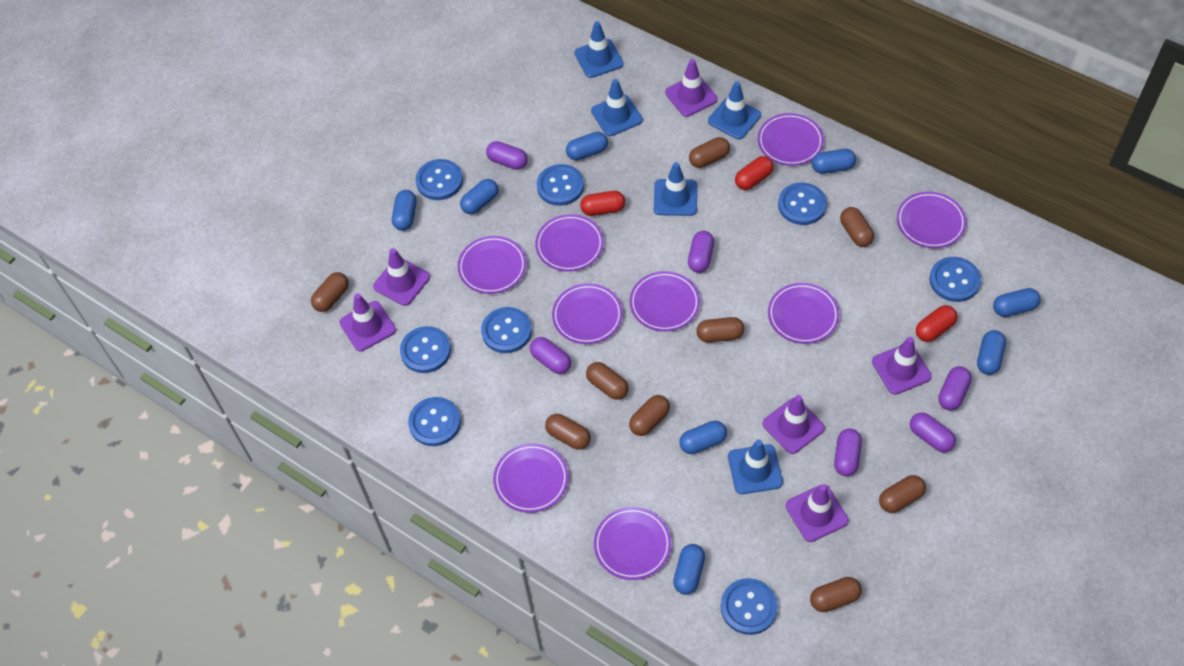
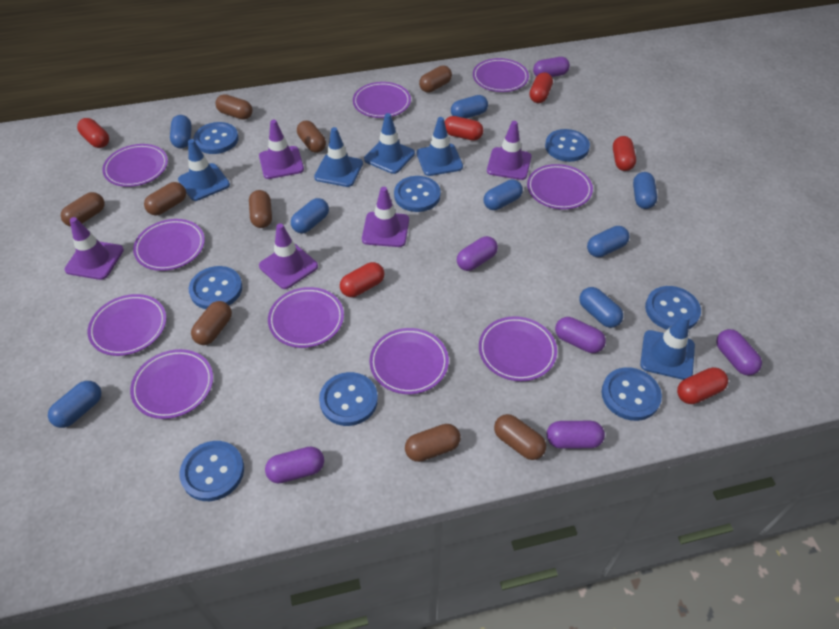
purple plate: [458,236,526,294] [493,443,569,513] [535,214,604,272] [552,283,623,344] [594,507,671,580] [630,271,700,332] [758,113,824,166] [768,283,840,344] [897,192,967,248] = 9 -> [88,294,167,356] [102,144,168,187] [130,349,213,419] [133,219,205,271] [268,287,344,348] [353,82,411,118] [369,328,449,394] [473,58,529,92] [479,316,557,381] [527,164,593,210] = 10
purple traffic cone: [339,294,396,351] [373,248,430,306] [665,59,718,117] [763,395,825,454] [786,484,848,542] [872,337,932,395] = 6 -> [64,217,124,280] [259,120,304,179] [259,223,318,289] [362,187,409,247] [487,121,531,180] = 5
red capsule: [580,191,625,216] [735,156,774,190] [916,305,957,342] = 3 -> [77,118,109,148] [340,262,385,297] [444,116,483,141] [530,72,553,103] [613,136,636,171] [677,367,728,404] = 6

